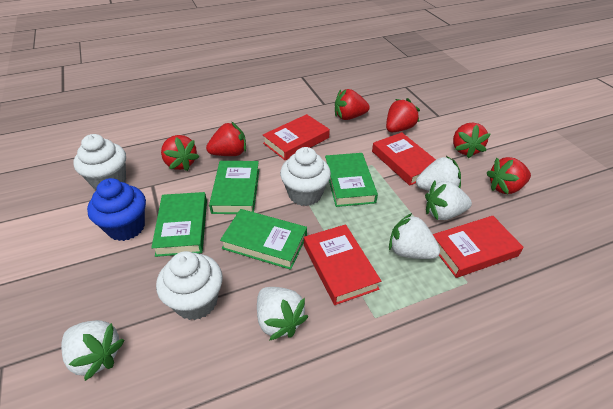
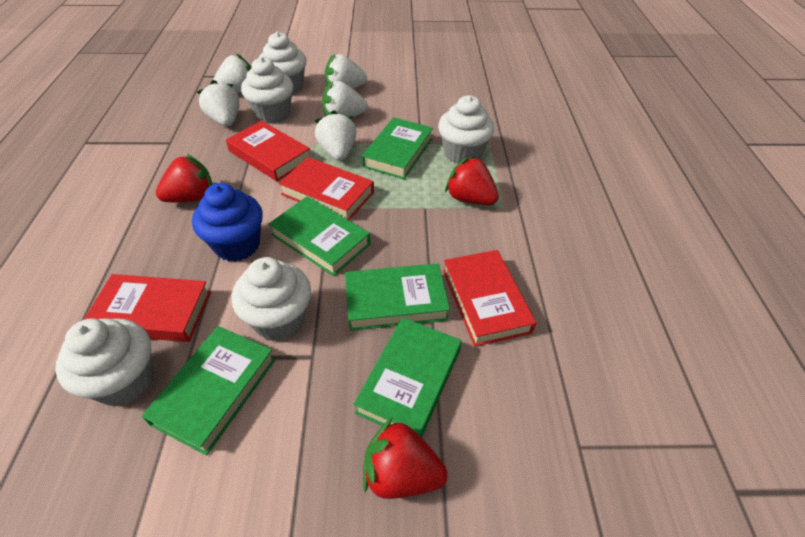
green book: [151,192,207,257] [209,161,259,214] [220,209,307,270] [325,153,378,207] = 4 -> [142,326,276,455] [269,196,371,276] [345,263,450,331] [354,317,462,438] [362,117,433,179] = 5
red strawberry: [161,135,199,171] [206,122,246,156] [335,89,370,120] [386,98,420,132] [453,123,490,158] [487,157,531,194] = 6 -> [156,154,212,202] [363,417,448,499] [445,156,499,205] = 3
white cupcake: [73,134,126,190] [156,251,223,320] [280,147,331,206] = 3 -> [55,318,155,406] [231,257,311,341] [241,57,293,124] [259,32,306,95] [438,95,494,164] = 5

